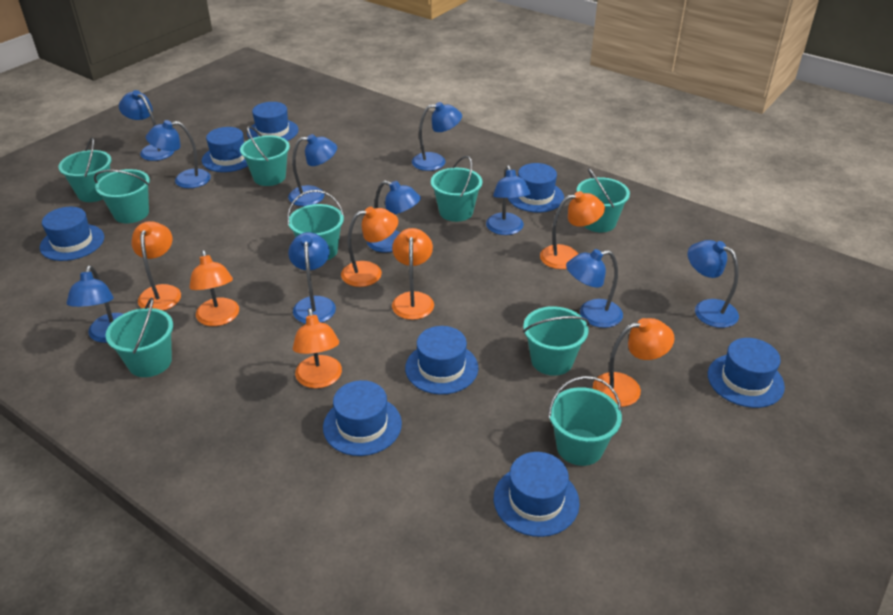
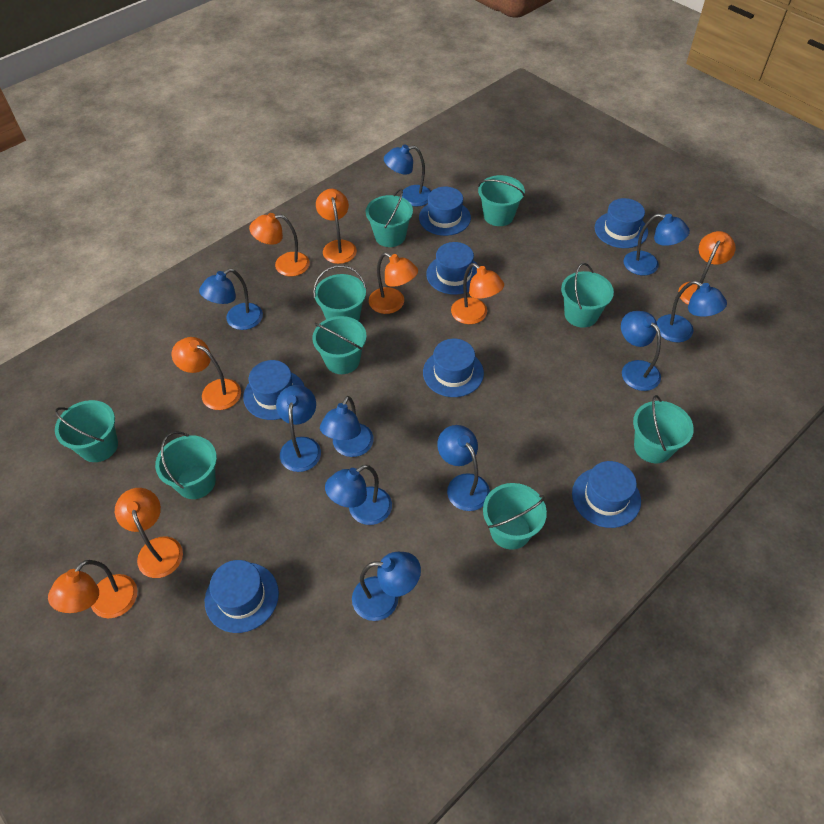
blue hat: [40,207,104,261] [202,127,248,172] [247,102,299,141] [323,380,402,456] [405,326,478,394] [494,452,580,537] [508,163,564,212] [708,338,785,408] = 8 -> [205,560,279,633] [243,360,305,420] [419,187,471,236] [423,339,484,397] [426,242,479,295] [572,461,641,528] [595,198,648,248] = 7
orange lamp: [131,221,181,311] [189,250,239,326] [293,308,342,388] [341,207,398,287] [392,228,434,320] [540,191,605,269] [593,318,674,407] = 7 -> [48,560,137,618] [115,488,183,578] [172,337,241,410] [249,213,310,276] [316,189,357,264] [369,252,418,314] [451,263,504,324] [678,231,736,305] = 8

